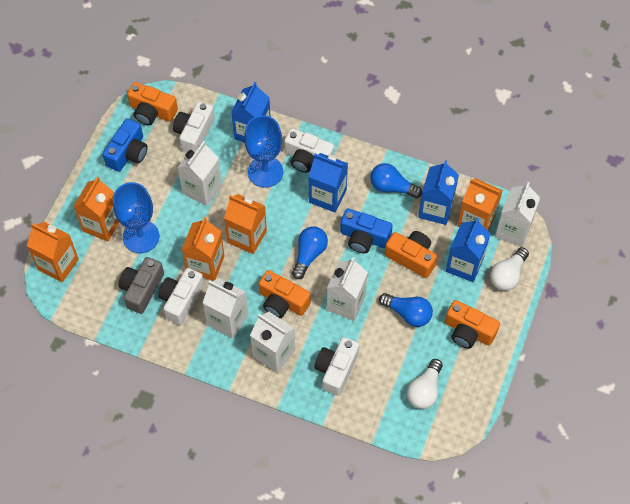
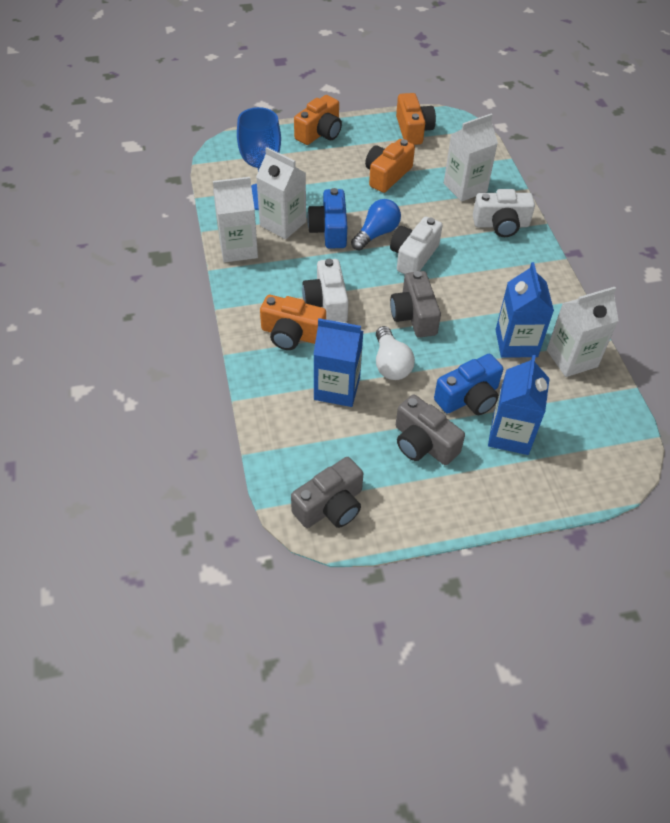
blue carton: [231,82,270,142] [308,153,348,212] [418,160,459,225] [446,218,490,282] = 4 -> [313,318,363,407] [488,355,550,455] [496,262,554,358] = 3
blue goblet: [113,182,159,253] [244,115,283,188] = 2 -> [237,107,281,210] = 1
blue light bulb: [292,226,328,279] [371,163,422,198] [379,293,433,327] = 3 -> [351,199,401,251] = 1
grey camera: [118,257,164,314] = 1 -> [291,457,363,528] [390,271,441,338] [396,394,465,465] = 3
orange carton: [27,222,79,282] [73,177,119,241] [182,217,225,281] [224,194,267,254] [457,178,503,231] = 5 -> none = 0
white camera: [158,268,204,325] [173,101,215,152] [284,128,334,173] [314,337,359,396] = 4 -> [302,259,349,322] [390,217,443,274] [473,189,535,237] = 3
white carton: [177,141,222,206] [203,278,248,339] [250,312,295,373] [327,257,368,321] [495,182,540,247] = 5 -> [213,177,258,262] [256,147,306,239] [444,114,498,202] [547,287,619,377] = 4
white light bulb: [407,359,443,409] [490,247,529,291] = 2 -> [376,326,415,380] = 1

